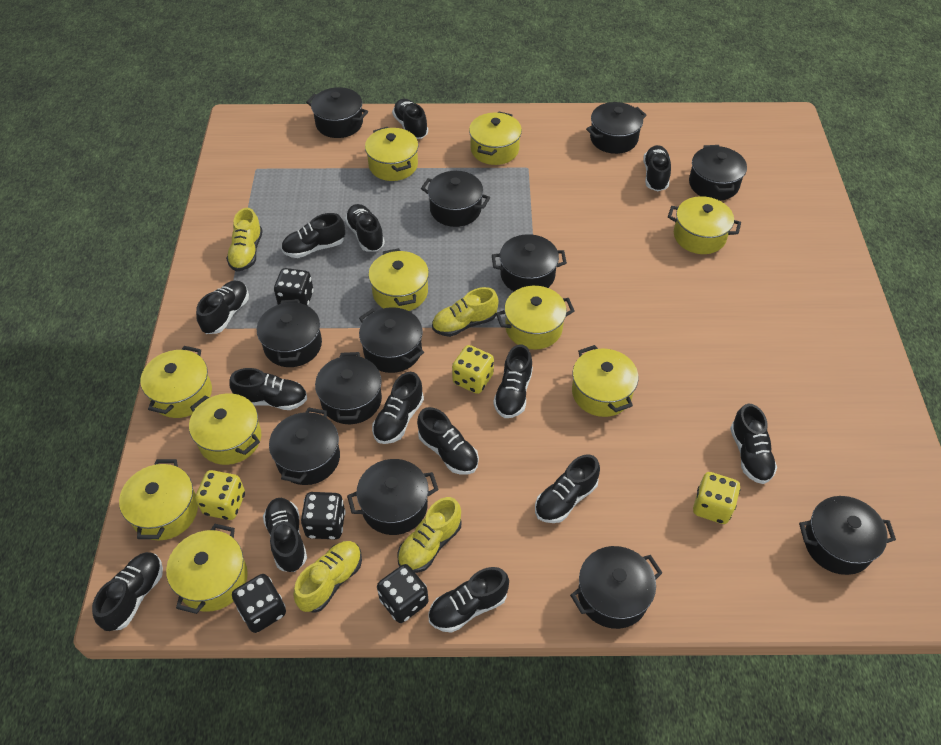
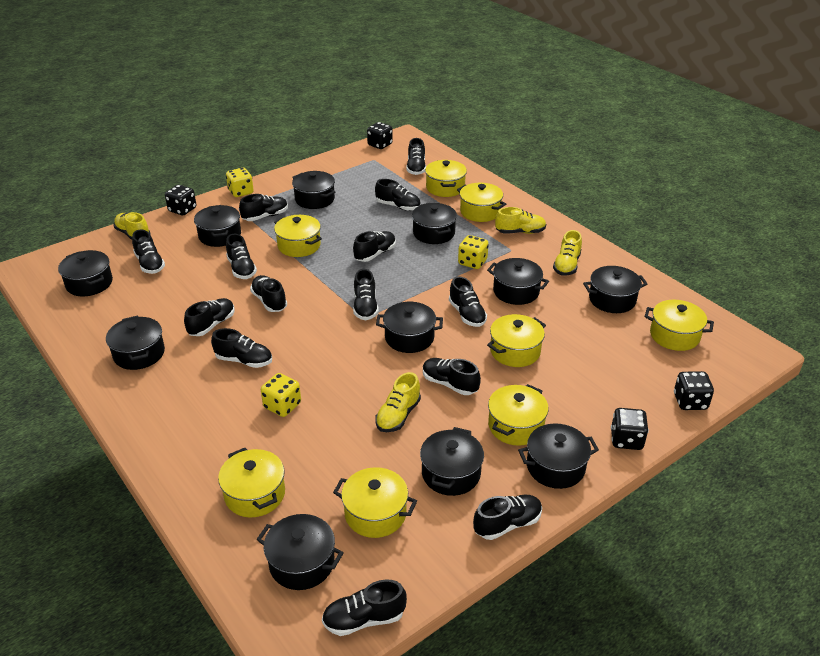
black pot: [257,299,322,367] [269,407,340,485] [306,87,368,138] [315,352,382,424] [347,459,439,535] [359,307,424,373] [421,171,490,227] [492,234,567,291] [570,546,663,629] [586,102,647,154] [689,145,747,201] [799,496,896,575] = 12 -> [58,250,113,296] [106,316,165,370] [194,205,241,247] [257,514,343,590] [292,171,336,209] [376,302,443,353] [412,203,457,244] [420,427,484,496] [487,258,549,305] [518,423,599,489] [583,266,648,313] = 11
yellow pot: [119,459,198,540] [141,346,212,418] [166,524,248,614] [189,393,261,465] [365,127,419,181] [368,248,429,311] [469,112,522,165] [496,286,575,349] [572,345,638,417] [668,196,741,254] = 10 -> [218,448,285,517] [274,215,322,257] [333,467,417,538] [425,160,467,197] [457,183,506,222] [487,314,546,367] [488,384,549,446] [645,300,714,351] = 8

